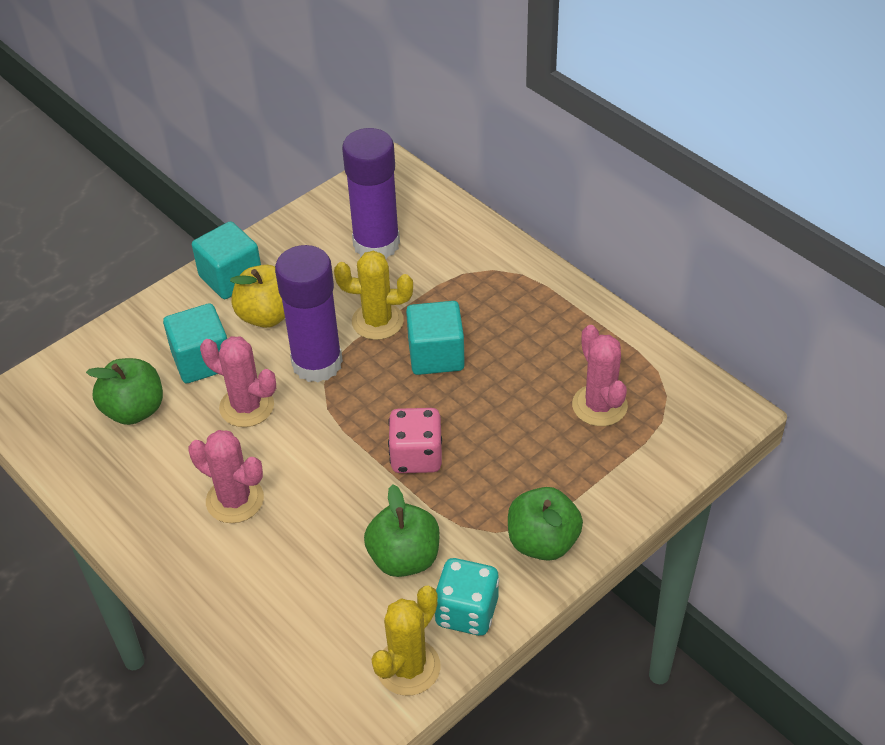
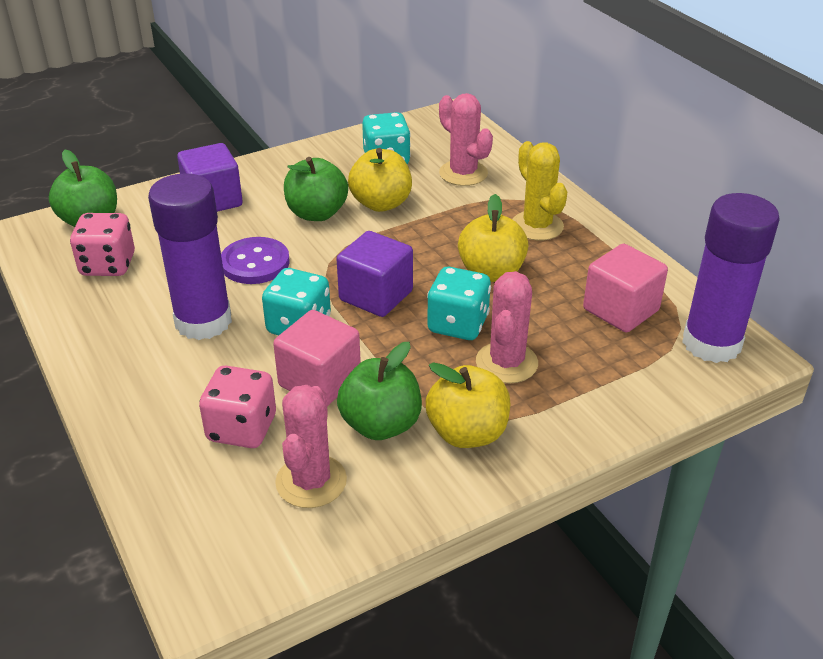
pink cube: none = 0 -> [273,310,361,406] [583,244,668,332] = 2
pink dice: [388,408,442,473] = 1 -> [70,213,135,276] [199,366,276,448] = 2
purple button: none = 0 -> [221,237,290,284] = 1
purple cube: none = 0 -> [177,143,243,212] [337,231,413,317] = 2
turquoise cube: [163,303,227,384] [192,221,261,299] [406,301,465,375] = 3 -> none = 0
turquoise dice: [435,558,499,636] = 1 -> [262,268,331,335] [362,112,411,164] [427,267,491,340] = 3
yellow apple: [230,265,285,328] = 1 -> [348,148,412,212] [426,362,510,448] [458,194,529,282] = 3
yellow cactus: [334,251,413,340] [371,586,441,696] = 2 -> [512,141,567,241] = 1

